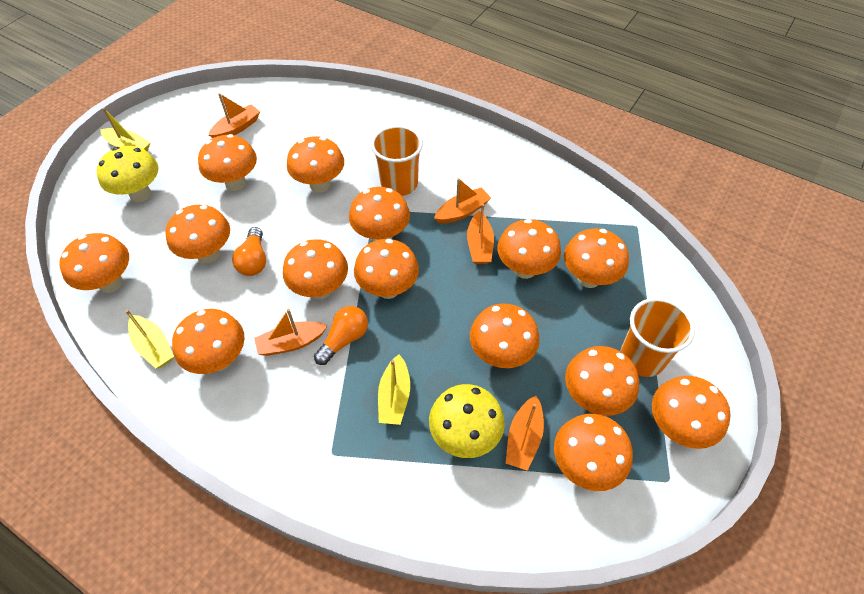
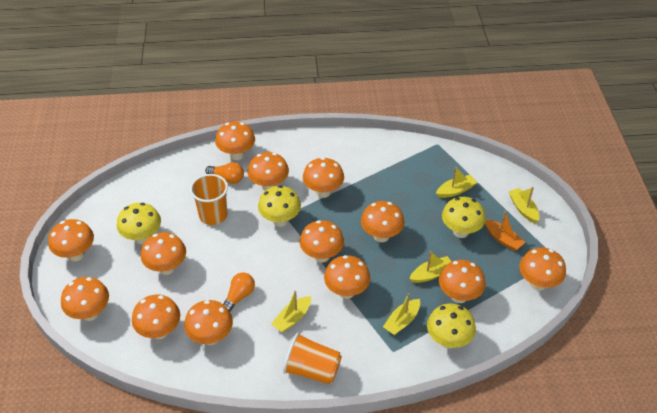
orange boat: [208,93,260,138] [254,309,328,356] [434,178,491,224] [467,204,494,264] [506,396,544,471] = 5 -> [485,211,525,251] = 1
orange mushroom: [59,233,129,293] [166,205,230,263] [172,309,245,374] [198,134,257,191] [283,239,348,299] [287,136,344,193] [349,187,410,241] [354,239,419,299] [470,304,540,368] [497,219,561,279] [554,414,633,491] [564,229,629,288] [565,346,639,416] [652,376,730,449] = 14 -> [48,219,94,261] [61,277,109,321] [132,294,180,339] [141,232,186,275] [184,300,233,345] [215,122,255,160] [247,152,289,191] [300,220,344,262] [303,157,344,198] [324,255,370,299] [361,201,404,242] [439,260,486,303] [520,247,566,291] = 13
yellow boat: [100,107,150,151] [125,310,174,369] [378,354,410,425] = 3 -> [272,290,311,332] [383,293,420,335] [409,251,452,283] [436,167,477,198] [508,187,540,223] = 5
yellow mushroom: [97,146,159,202] [429,384,505,458] = 2 -> [117,203,161,244] [258,185,301,227] [427,303,476,349] [442,197,486,238] = 4

